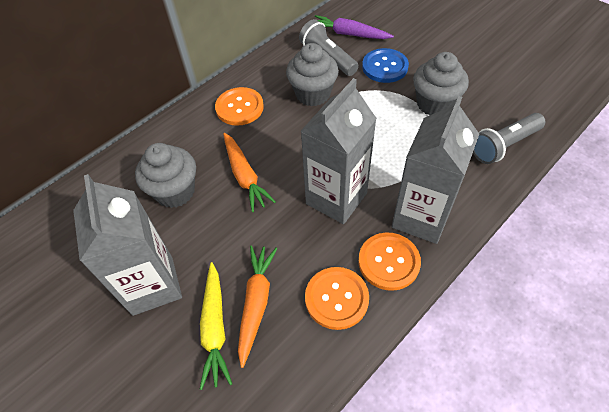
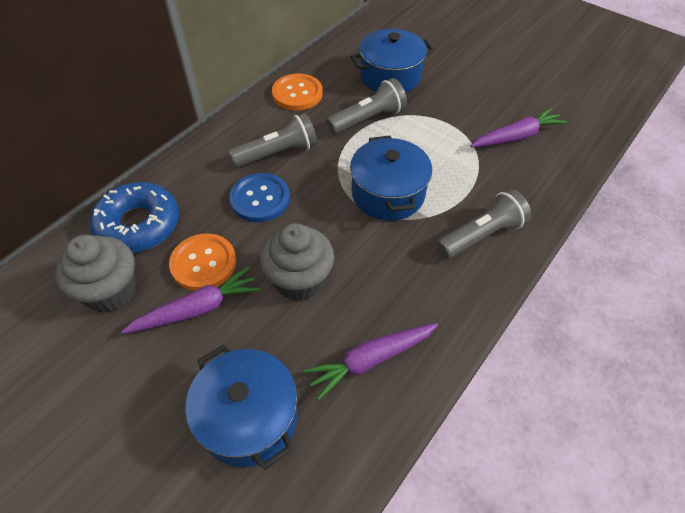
blue donut: none = 0 -> [90,182,179,253] = 1
blue pot: none = 0 -> [185,345,298,470] [350,29,434,93] [350,135,432,221] = 3
grey carton: [73,174,182,316] [301,78,377,224] [392,96,479,244] = 3 -> none = 0
grey cupcake: [135,143,196,208] [286,43,339,106] [413,52,469,116] = 3 -> [55,234,136,313] [260,223,334,301] = 2
grey flashlight: [299,19,359,76] [473,113,545,164] = 2 -> [229,113,317,168] [326,78,407,134] [436,189,531,259] = 3
orange button: [215,87,264,126] [305,267,369,330] [358,233,421,291] = 3 -> [169,233,236,291] [272,74,323,110] = 2
orange carrot: [223,133,276,212] [238,245,278,368] = 2 -> none = 0
purple carrot: [315,15,394,39] = 1 -> [121,267,260,334] [303,323,438,400] [471,107,567,147] = 3
yellow carrot: [200,262,232,390] = 1 -> none = 0

